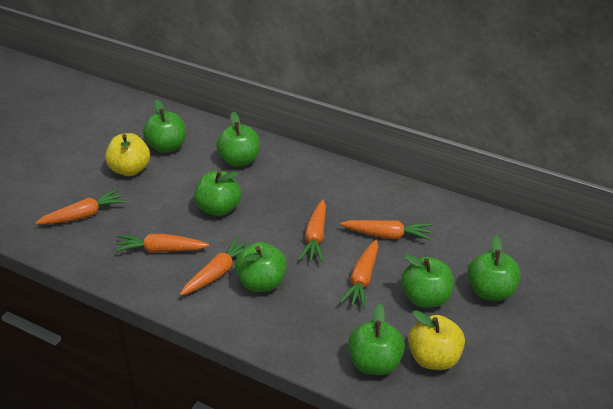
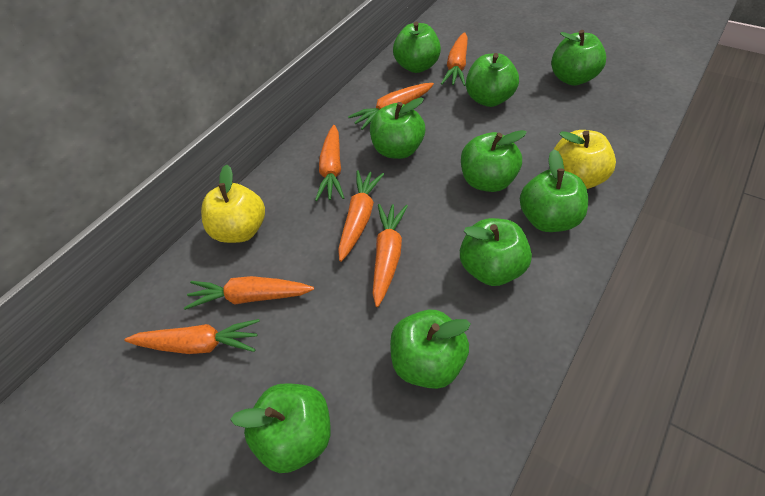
green apple: [143,99,186,153] [194,171,241,216] [216,112,260,167] [235,242,287,292] [348,304,405,375] [401,254,454,308] [467,235,520,301] = 7 -> [230,383,331,473] [370,97,425,159] [390,310,471,389] [393,22,441,73] [460,218,532,286] [461,130,527,192] [466,53,519,107] [520,150,588,232] [551,30,606,86] = 9
orange carrot: [35,189,126,224] [114,234,209,253] [180,237,247,296] [298,199,326,263] [339,239,378,309] [340,220,432,240] = 6 -> [124,319,260,354] [184,276,314,310] [315,125,344,201] [338,170,384,262] [348,83,434,130] [372,204,408,307] [441,32,468,86] = 7

